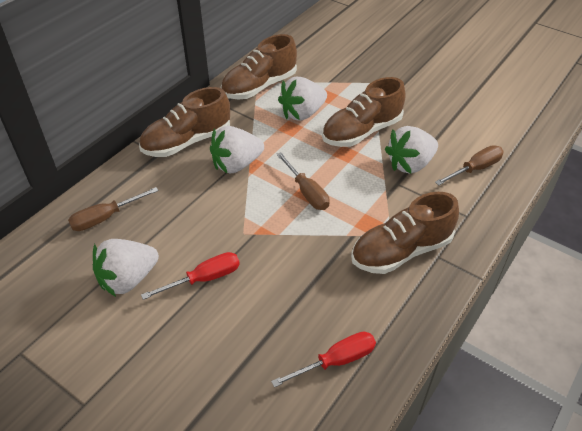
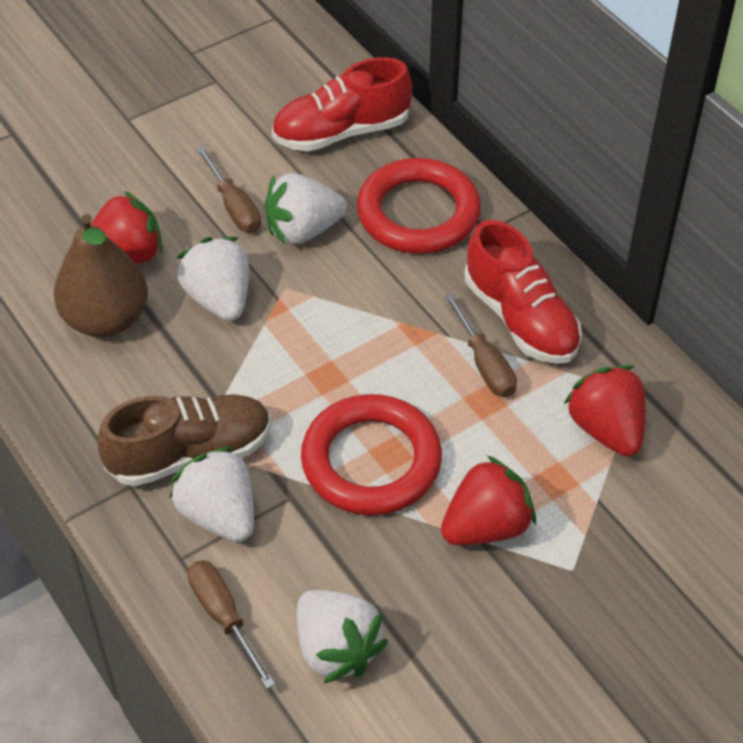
brown pear: none = 0 -> [54,214,148,337] = 1
brown shoe: [139,87,230,157] [221,34,297,99] [322,77,406,147] [351,192,459,274] = 4 -> [97,394,271,486] = 1
red ring: none = 0 -> [301,394,442,515] [357,158,481,254] = 2
red screwdriver: [141,252,240,300] [271,332,376,387] = 2 -> none = 0
red shoe: none = 0 -> [272,57,412,152] [465,220,582,364] = 2
red strawberry: none = 0 -> [91,191,163,264] [441,455,536,545] [564,365,646,457] = 3

